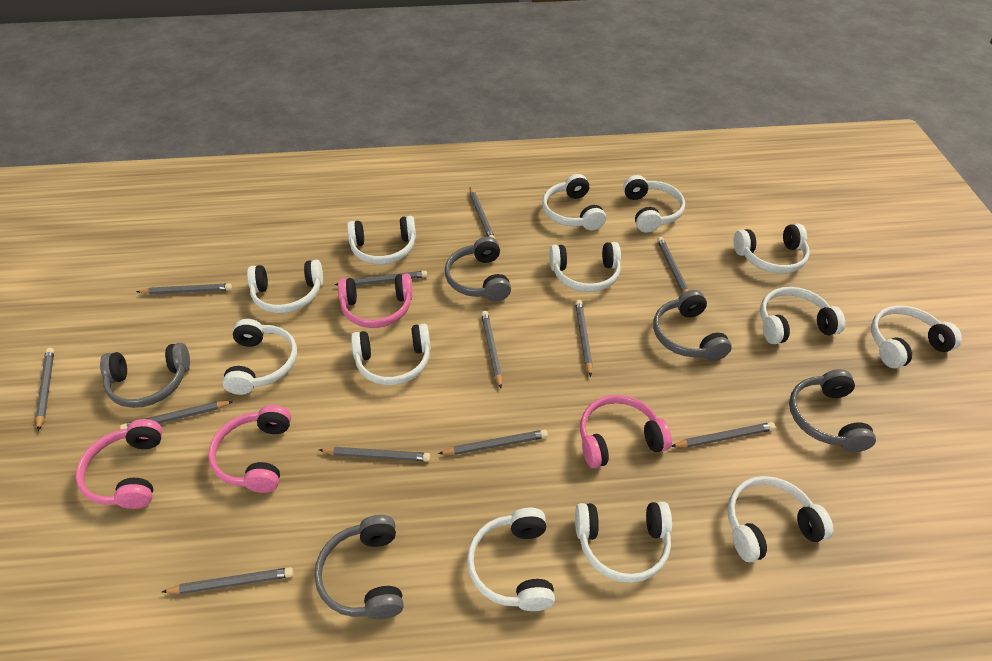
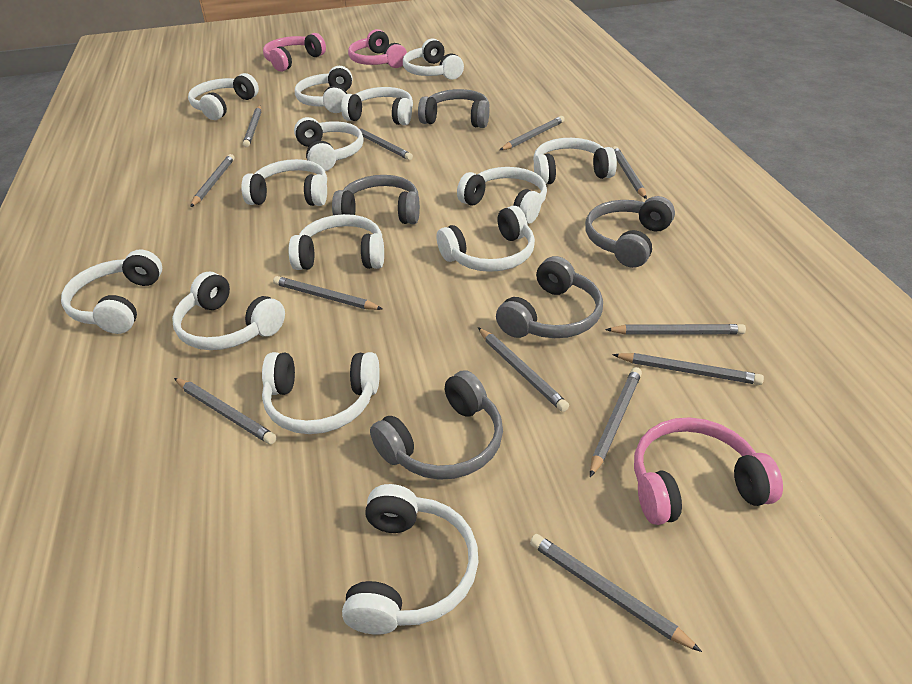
pink headphones: [76,419,163,509] [208,405,291,493] [338,274,413,328] [580,395,672,468] = 4 -> [263,33,326,72] [348,29,407,68] [634,417,783,525] = 3
white headphones: [222,319,297,395] [247,260,323,313] [347,216,416,265] [351,324,431,385] [467,508,555,611] [542,174,606,231] [549,242,621,292] [575,502,672,583] [623,175,685,232] [727,476,833,562] [733,224,810,274] [760,287,845,344] [871,305,962,368] = 13 -> [61,249,162,334] [172,271,285,350] [188,73,259,120] [241,159,327,206] [262,352,380,434] [289,214,384,270] [294,117,364,171] [295,66,352,113] [341,87,413,125] [342,484,478,635] [403,38,464,80] [436,206,535,272] [457,167,547,224] [533,138,617,184] = 14

